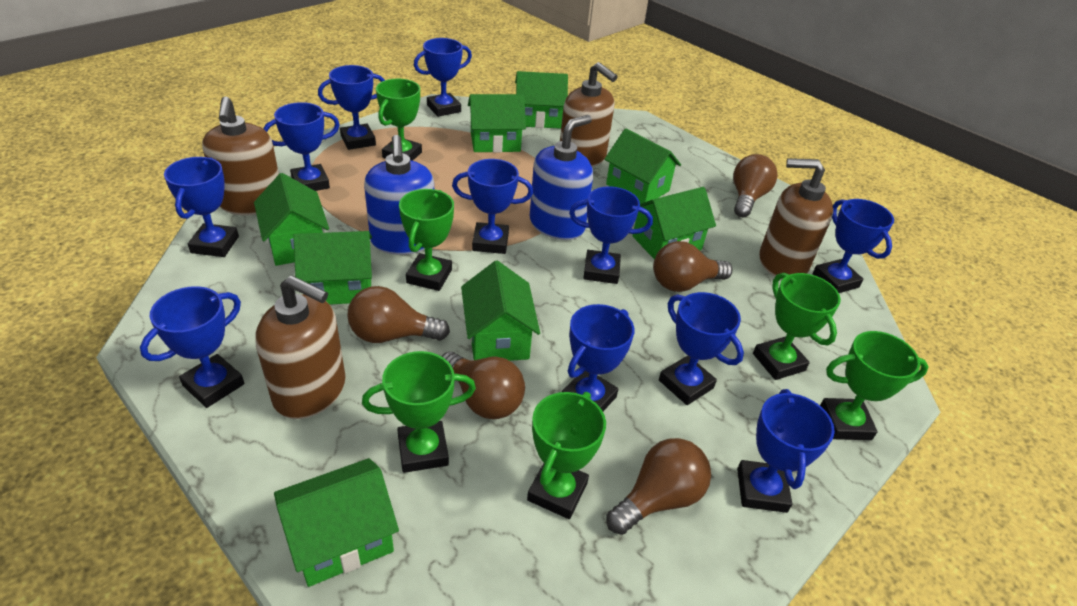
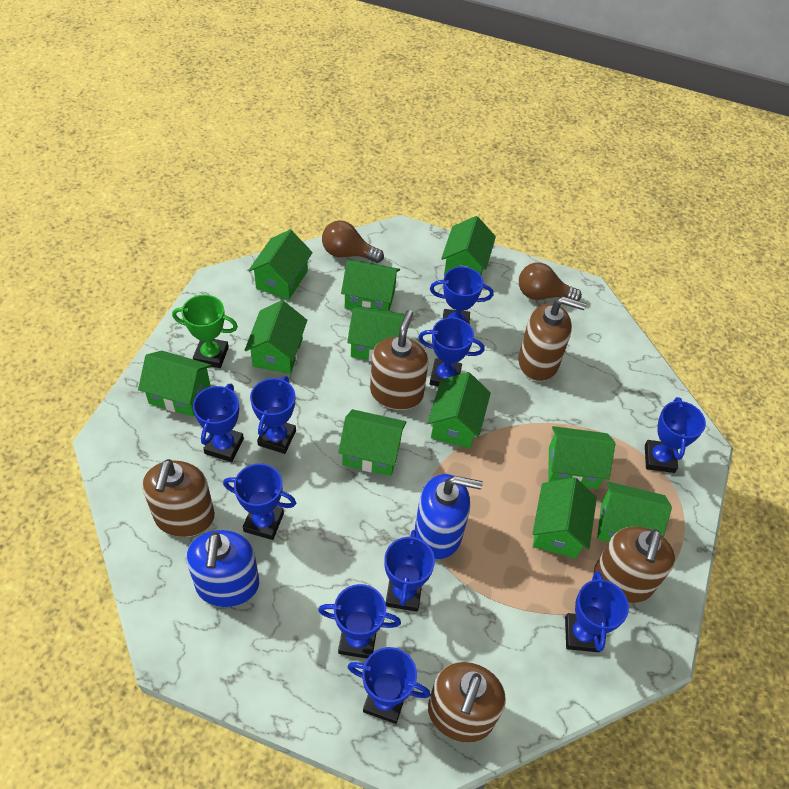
blue trophy: [140,286,244,408] [164,157,239,257] [263,102,340,191] [318,65,385,150] [414,38,472,117] [452,159,533,254] [562,304,634,411] [569,186,653,284] [659,292,744,405] [737,389,835,513] [813,199,894,293] = 11 -> [193,384,244,462] [223,463,296,540] [250,376,296,454] [318,584,401,659] [348,647,431,724] [384,530,435,612] [418,317,485,387] [430,267,494,325] [565,571,629,652] [645,397,706,473] = 10
brown light bulb: [347,286,450,343] [441,352,525,419] [606,438,711,535] [653,241,733,292] [733,154,778,217] = 5 -> [322,220,384,263] [519,263,582,301] = 2
brown soap dispenser: [202,97,279,215] [255,275,346,419] [560,62,618,167] [759,158,833,279] = 4 -> [142,459,215,537] [370,310,429,410] [428,662,506,743] [518,297,586,381] [594,527,675,603] = 5
green house: [254,173,329,266] [274,458,399,587] [293,231,372,305] [461,261,540,361] [468,94,526,153] [515,71,568,128] [605,128,681,204] [633,187,716,259] = 8 -> [138,351,212,417] [245,300,307,374] [248,230,313,300] [338,409,407,476] [341,260,400,311] [347,306,405,361] [428,372,491,449] [441,216,496,276] [532,477,597,559] [548,426,615,489] [597,481,672,542] = 11
green trophy: [362,351,476,473] [376,79,422,161] [399,189,454,291] [527,392,606,519] [753,273,841,380] [820,331,928,440] = 6 -> [172,295,238,368] = 1

